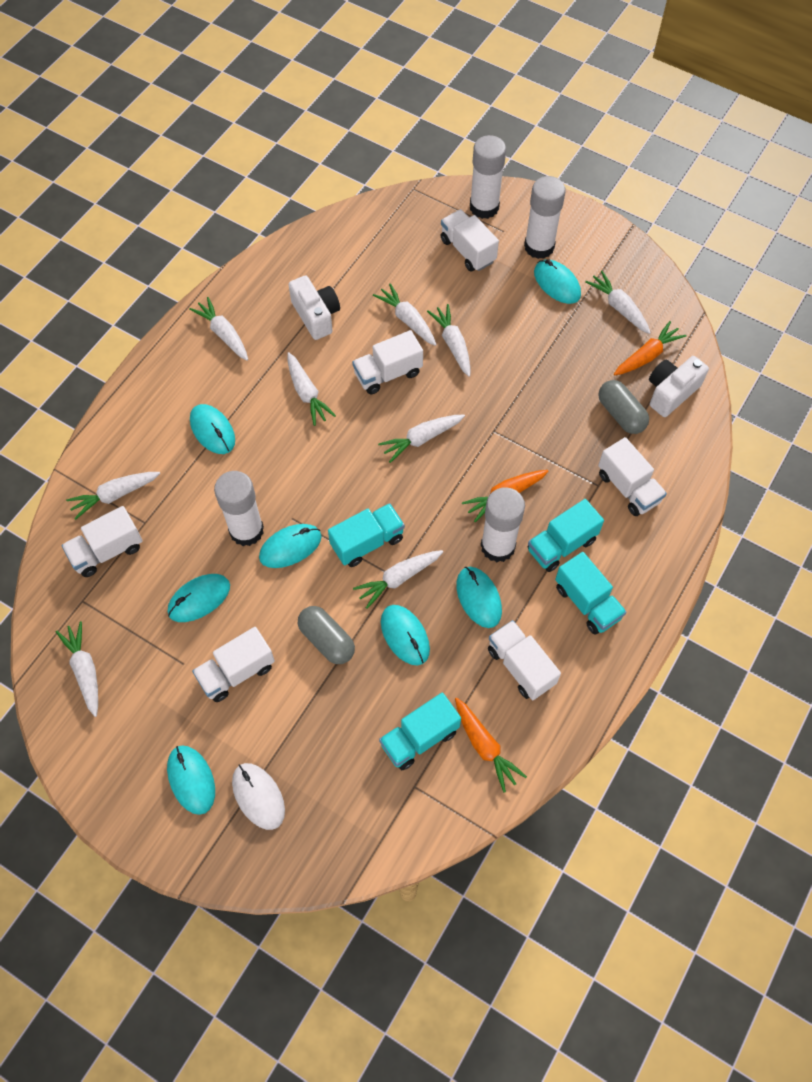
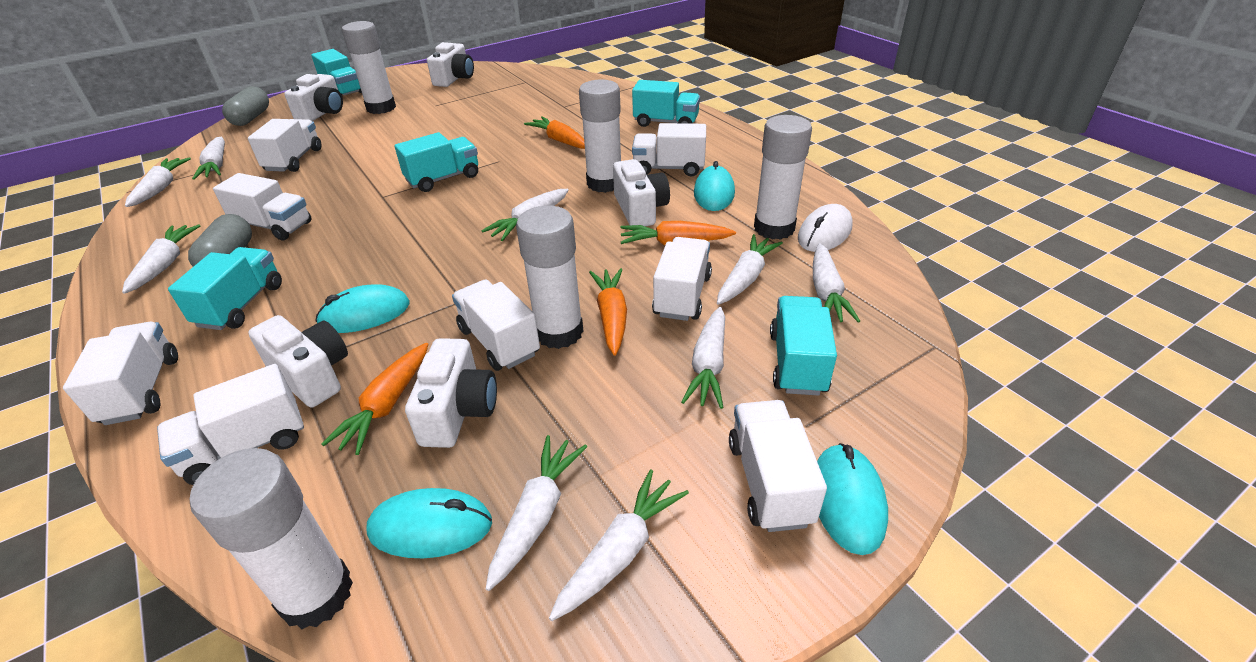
orange carrot: [455,697,527,793] [462,470,549,522] [614,321,687,375] = 3 -> [321,343,428,455] [524,116,585,149] [589,268,627,356] [621,221,736,245] = 4
turquoise mouse: [167,745,215,815] [168,574,230,622] [190,404,235,454] [259,524,321,568] [381,605,430,665] [456,567,502,628] [534,259,581,304] = 7 -> [315,284,410,333] [366,488,492,558] [694,161,735,211] [817,443,888,555] = 4
turquoise truck: [328,503,405,567] [379,693,461,770] [528,499,604,572] [555,552,627,635] = 4 -> [168,247,282,330] [311,49,362,95] [394,132,478,192] [632,80,700,127] [770,296,837,396] = 5
white camera: [288,275,340,340] [649,356,709,417] = 2 -> [248,315,348,408] [284,74,343,121] [405,338,497,448] [427,42,474,87] [613,159,670,226] = 5
white glue stick: [214,471,264,546] [470,135,506,219] [481,487,525,562] [524,176,566,259] = 4 -> [190,448,353,629] [342,21,396,114] [516,206,583,349] [579,79,621,193] [754,115,812,240] = 5
white truck: [61,506,143,577] [192,627,275,702] [352,330,423,394] [441,209,499,272] [488,620,561,700] [598,437,667,516] = 6 -> [63,322,178,425] [157,364,304,485] [213,173,312,240] [248,119,321,172] [452,279,540,371] [632,123,706,177] [652,237,712,321] [729,400,827,532] = 8

